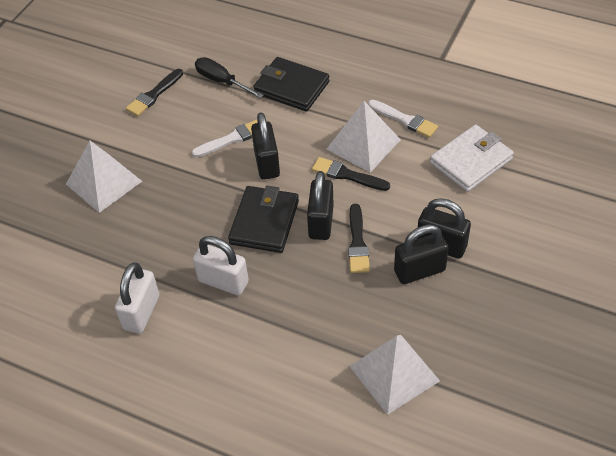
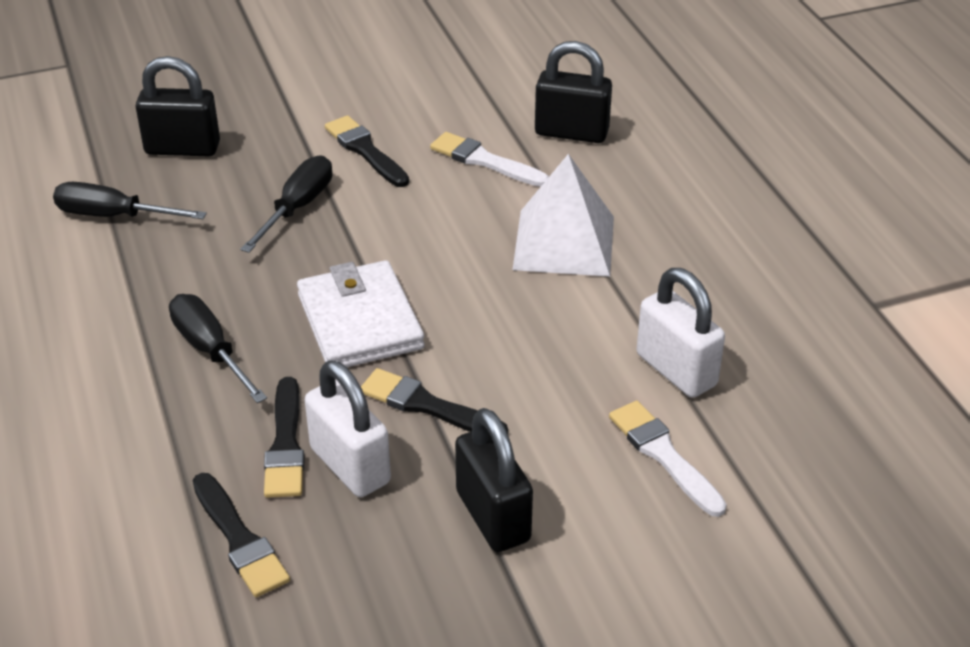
black brush: [126,69,183,116] [312,157,390,191] [348,204,370,273] = 3 -> [193,473,290,597] [264,377,305,498] [325,115,409,187] [361,368,508,434] = 4
black padlock: [251,112,280,180] [307,171,334,240] [394,224,449,284] [417,198,471,258] = 4 -> [136,56,220,156] [455,408,533,552] [535,41,612,143] = 3
black screwdriver: [195,57,264,98] = 1 -> [53,182,207,219] [169,294,267,403] [240,155,333,253] = 3
black wallet: [228,185,299,253] [253,57,330,111] = 2 -> none = 0
white pyramid: [66,141,142,213] [326,101,401,173] [349,335,440,415] = 3 -> [512,154,614,277] = 1

